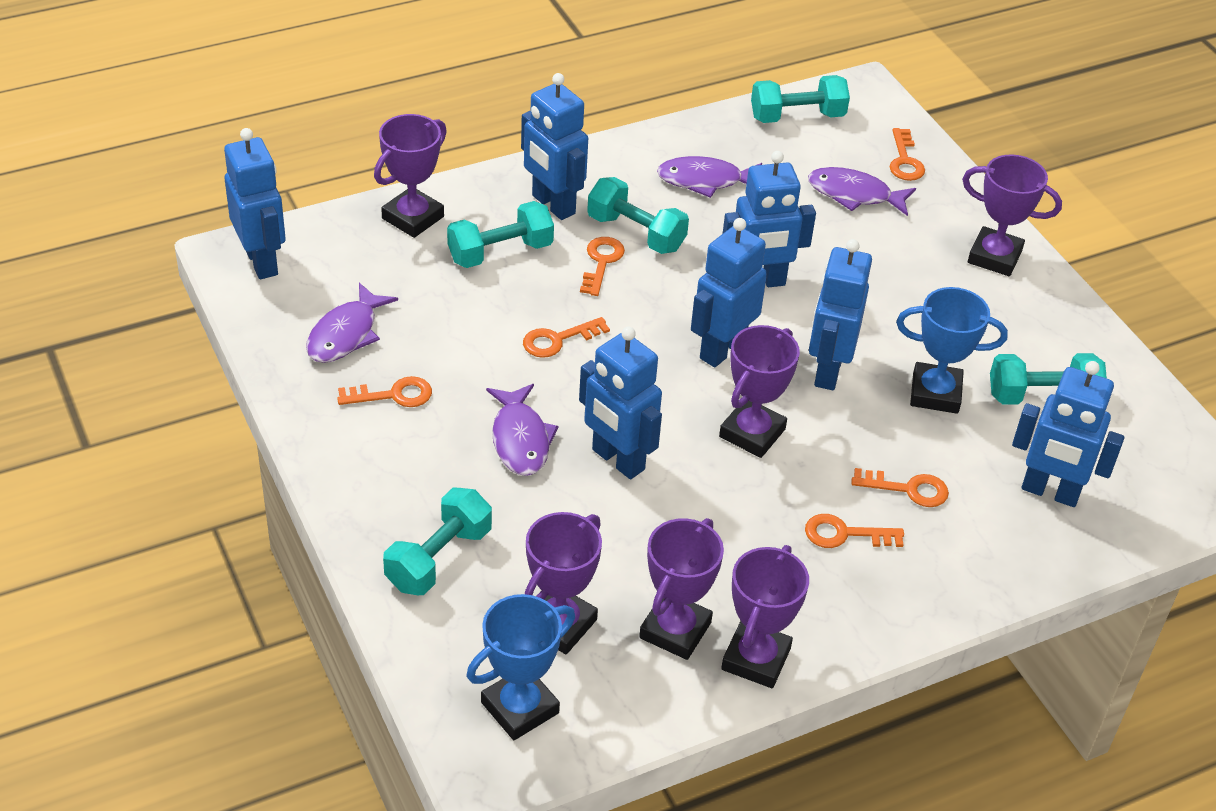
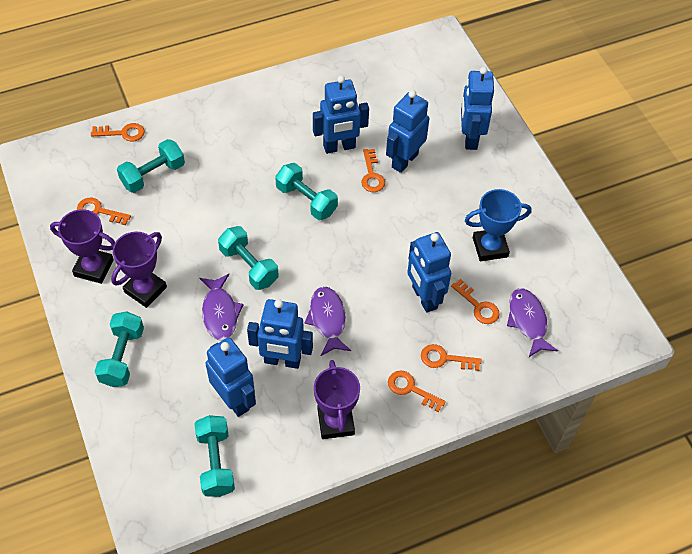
blue robot: [224,128,286,279] [521,73,588,220] [579,327,662,479] [691,218,767,367] [723,151,816,287] [809,239,872,390] [1012,361,1124,507] = 7 -> [206,337,256,417] [247,299,313,369] [313,75,369,154] [386,90,430,173] [407,232,451,313] [461,67,494,150] = 6
blue trophy: [467,594,575,740] [896,287,1008,414] = 2 -> [465,189,532,261] = 1
purple fish: [306,283,398,363] [486,384,559,476] [657,156,762,198] [808,167,916,216] = 4 -> [199,274,244,341] [304,287,351,356] [507,288,558,357] = 3
purple trophy: [374,114,447,238] [525,512,602,654] [639,518,724,660] [719,325,800,458] [721,545,809,688] [962,154,1062,276] = 6 -> [50,209,115,284] [111,232,167,308] [314,360,360,439] = 3

